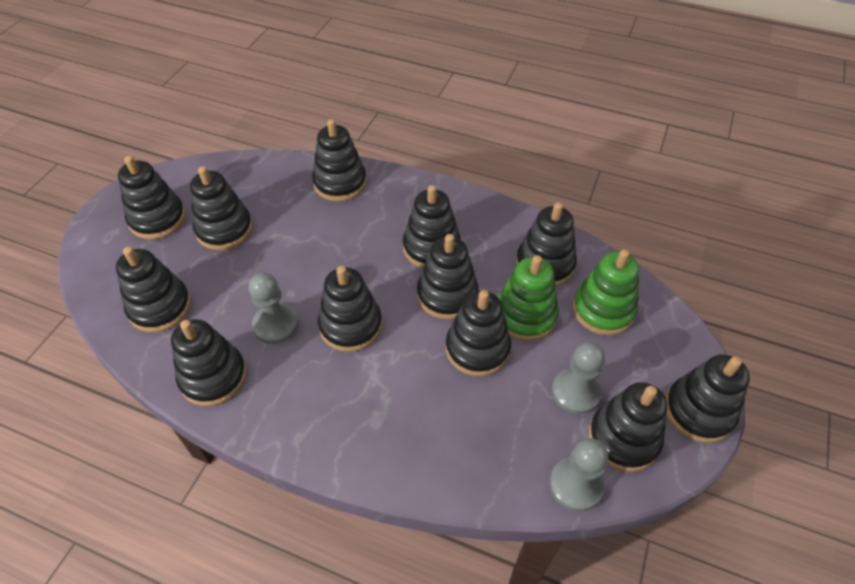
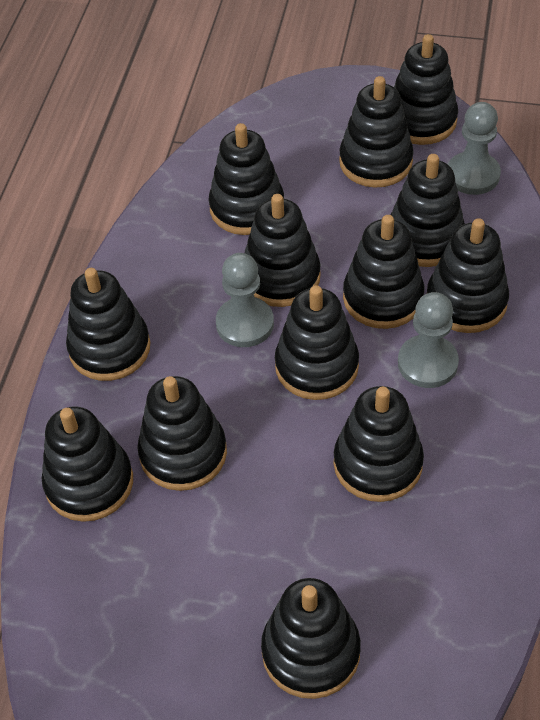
black stacking toy: [116,247,191,332] [118,156,186,240] [171,319,247,406] [190,166,253,250] [312,119,367,202] [318,266,382,352] [403,185,461,268] [417,234,478,320] [446,290,511,376] [516,202,577,287] [589,382,668,472] [666,354,750,443] = 12 -> [42,407,133,522] [66,268,150,381] [137,376,227,491] [208,123,284,235] [245,194,321,307] [261,578,361,699] [275,285,359,400] [334,386,424,502] [339,76,414,188] [343,215,424,329] [391,154,465,267] [394,34,458,145] [427,218,509,333] = 13
green stacking toy: [498,255,559,341] [573,249,639,335] = 2 -> none = 0

